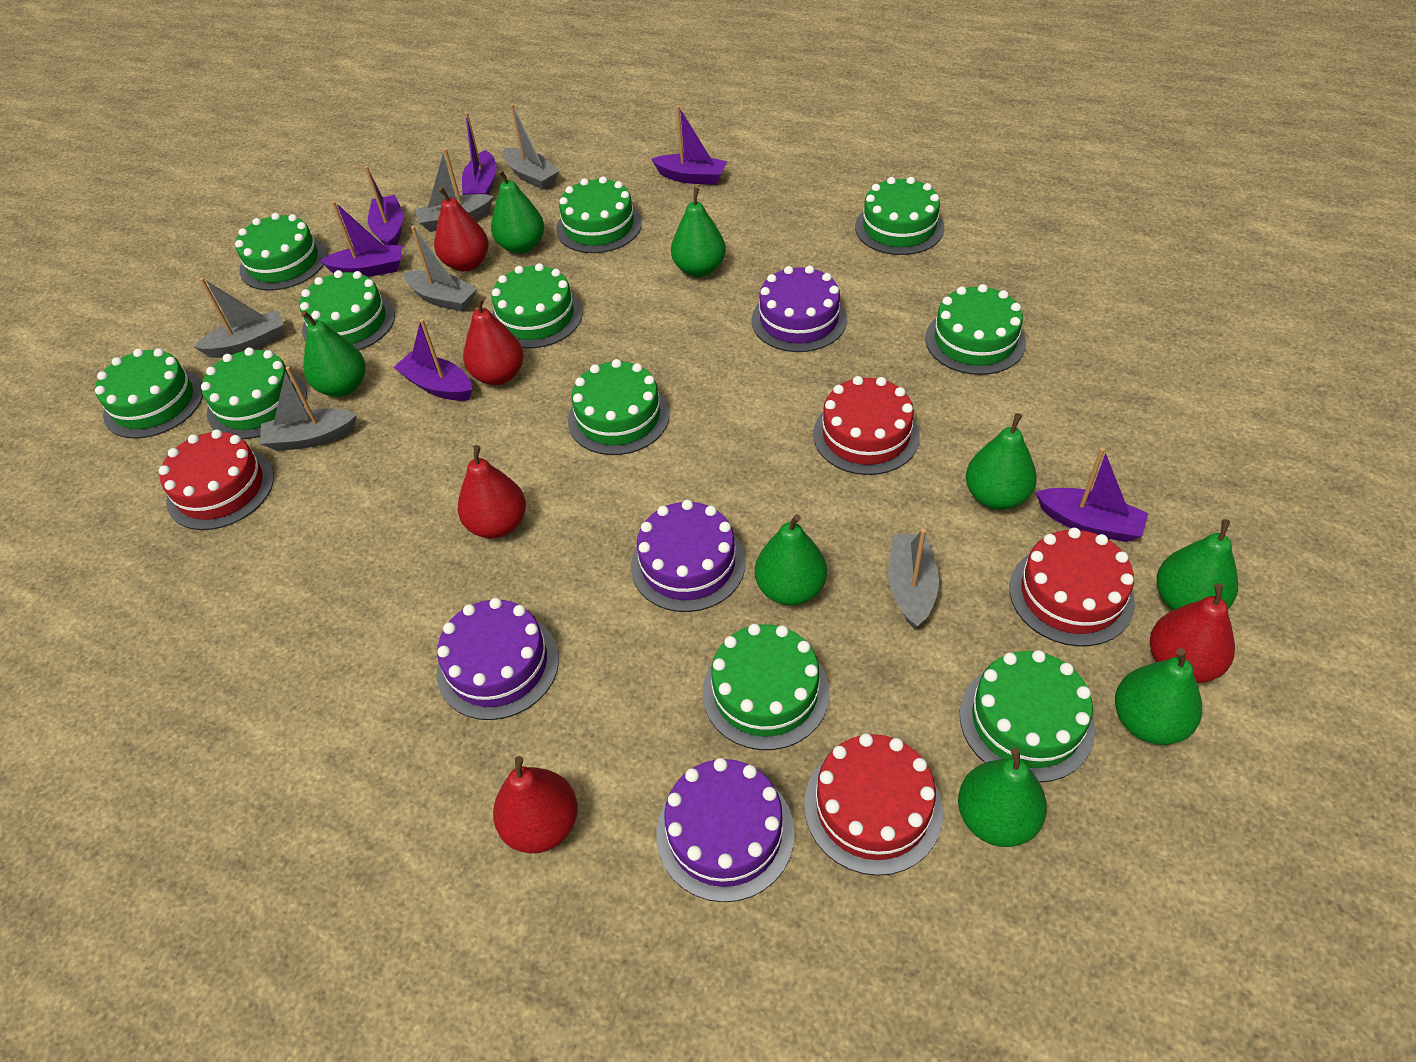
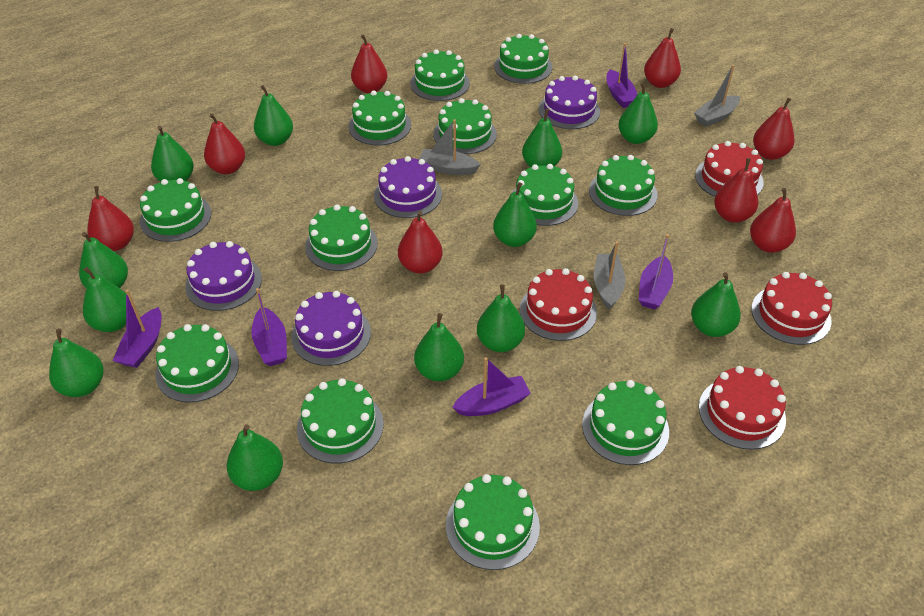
green cake: [95,348,203,439] [201,348,307,439] [235,213,327,291] [300,270,395,350] [492,263,583,349] [556,176,642,253] [568,359,670,455] [703,624,829,750] [855,177,944,255] [925,284,1026,375] [960,650,1095,783] = 11 -> [140,178,211,242] [155,324,239,402] [297,378,384,464] [305,205,378,271] [348,90,411,145] [410,49,470,101] [433,98,497,154] [446,474,540,570] [494,34,552,84] [511,164,578,226] [582,380,669,465] [589,155,657,216] = 12
green pear: [301,311,366,397] [491,169,544,254] [671,188,726,277] [755,514,827,606] [958,748,1047,847] [966,413,1037,510] [1115,648,1202,745] [1157,519,1238,611] = 8 -> [49,329,104,397] [79,232,128,288] [83,267,127,332] [151,126,194,182] [227,425,283,491] [254,85,293,146] [414,313,464,381] [477,284,525,352] [493,182,537,247] [522,109,562,167] [618,83,658,144] [691,272,741,337] = 12
grey boat: [194,278,284,358] [260,367,357,451] [403,226,477,312] [415,148,494,232] [503,104,559,190] [888,529,939,629] = 6 -> [419,119,481,175] [594,241,625,309] [694,65,740,127] = 3
purple boat: [320,201,403,277] [365,166,403,245] [394,319,472,401] [462,112,497,195] [651,106,727,185] [1036,447,1148,542] = 6 -> [113,290,162,368] [251,288,287,366] [452,357,531,416] [607,43,637,108] [639,234,673,309] = 5
red pear: [434,187,489,271] [458,445,526,539] [463,297,524,385] [493,756,578,853] [1150,583,1235,683] = 5 -> [87,186,134,251] [204,114,245,174] [351,34,387,93] [398,211,442,274] [644,28,681,88] [714,158,759,223] [750,188,796,253] [753,98,795,160] = 8

